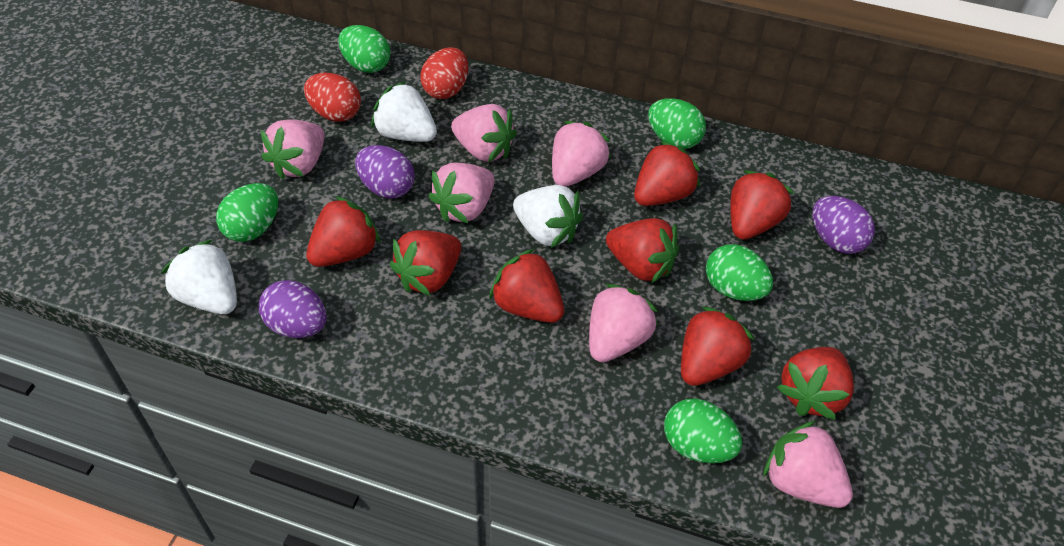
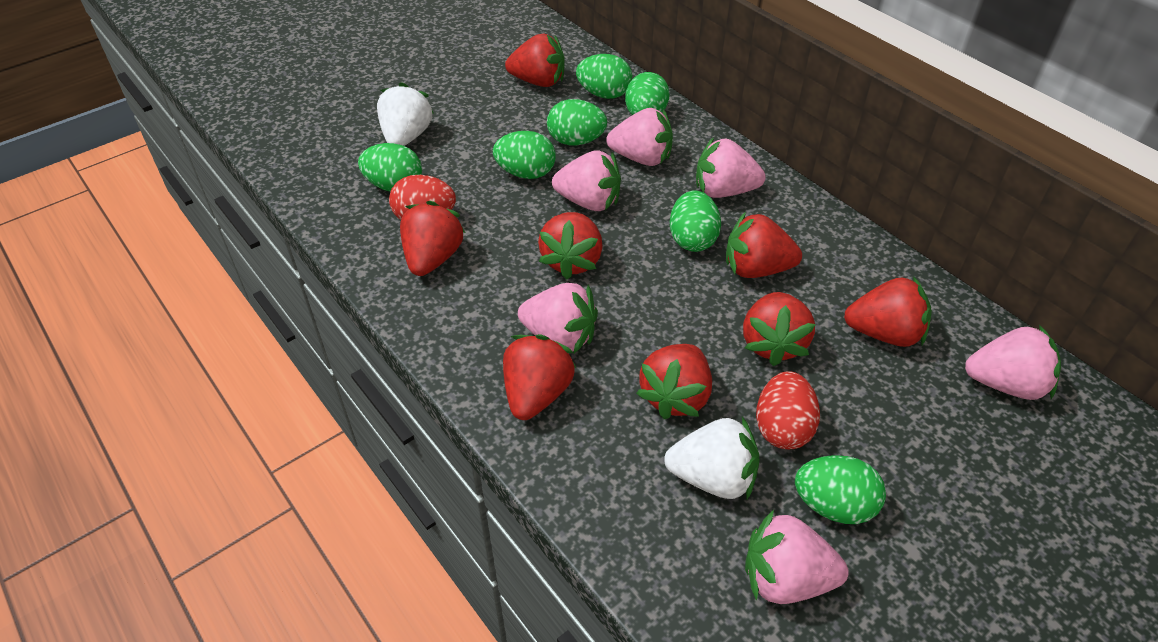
green egg: [216,183,278,242] [338,25,390,73] [648,98,706,149] [664,398,742,463] [706,244,773,301] = 5 -> [358,143,422,192] [493,131,556,179] [547,99,607,145] [576,54,632,99] [625,72,670,115] [670,190,721,252] [795,455,886,524] = 7
purple egg: [259,280,327,338] [355,145,415,198] [812,196,875,254] = 3 -> none = 0
white strawberry: [161,240,237,314] [371,81,437,142] [513,185,583,248] = 3 -> [377,82,434,146] [664,417,760,500] = 2

